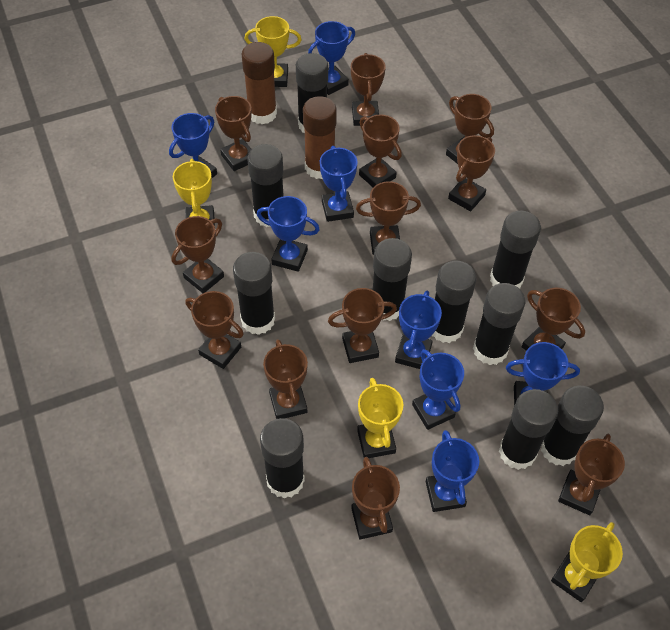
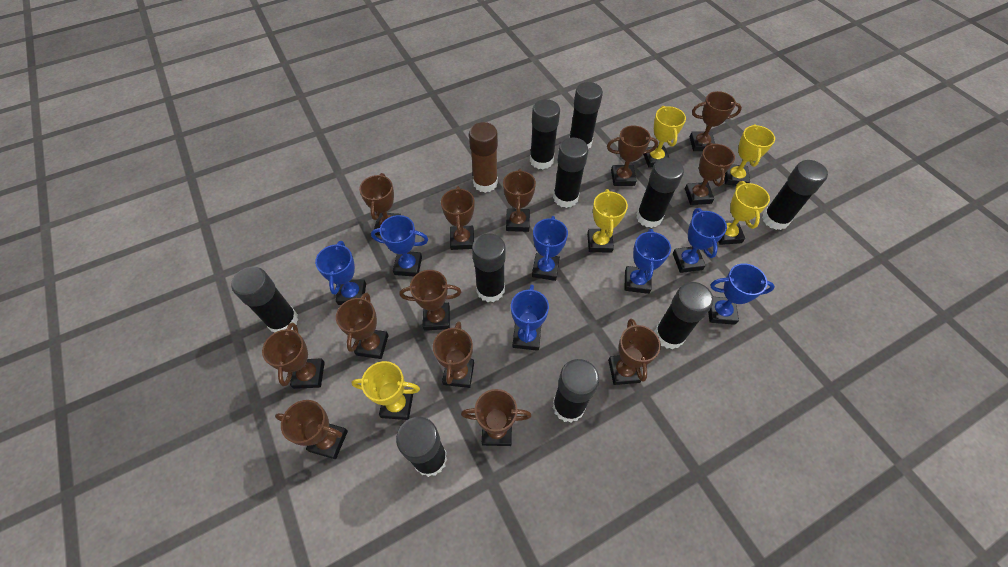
blue trophy: [169,113,217,178] [257,196,320,272] [308,21,355,95] [320,146,358,222] [395,291,442,369] [412,349,464,430] [426,430,479,512] [506,342,580,406] = 8 -> [315,241,366,305] [371,215,428,276] [511,284,549,351] [532,216,568,281] [624,229,671,294] [673,208,727,273] [708,263,775,325] = 7
brown glue stick: [242,42,277,125] [303,96,337,179] = 2 -> [469,122,498,193] = 1
yellow trophy: [173,159,215,226] [245,16,301,87] [357,378,403,458] [551,522,623,602] = 4 -> [351,361,420,420] [587,189,628,253] [643,106,686,168] [718,181,770,245] [725,124,775,186] = 5

